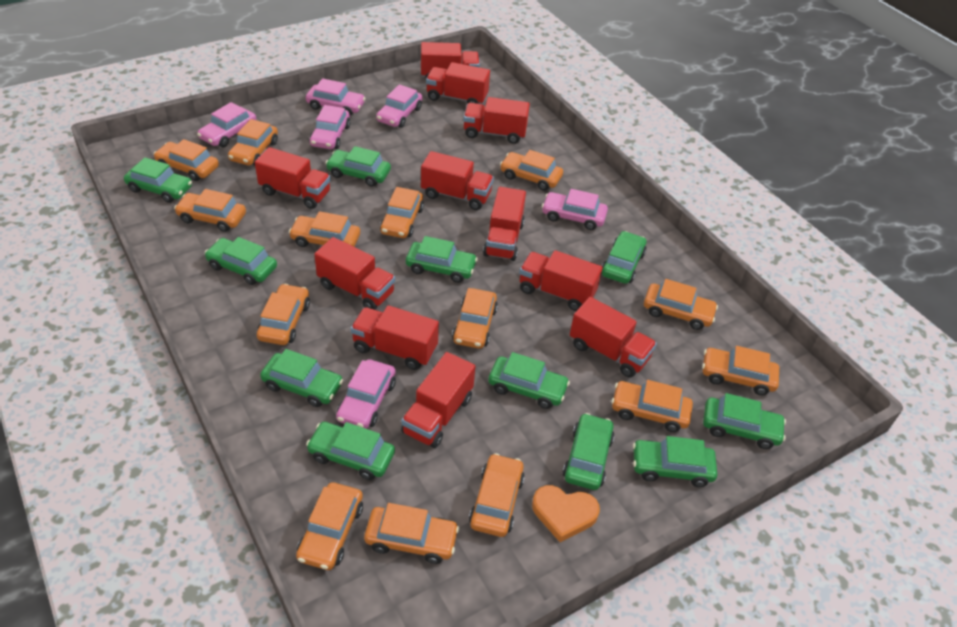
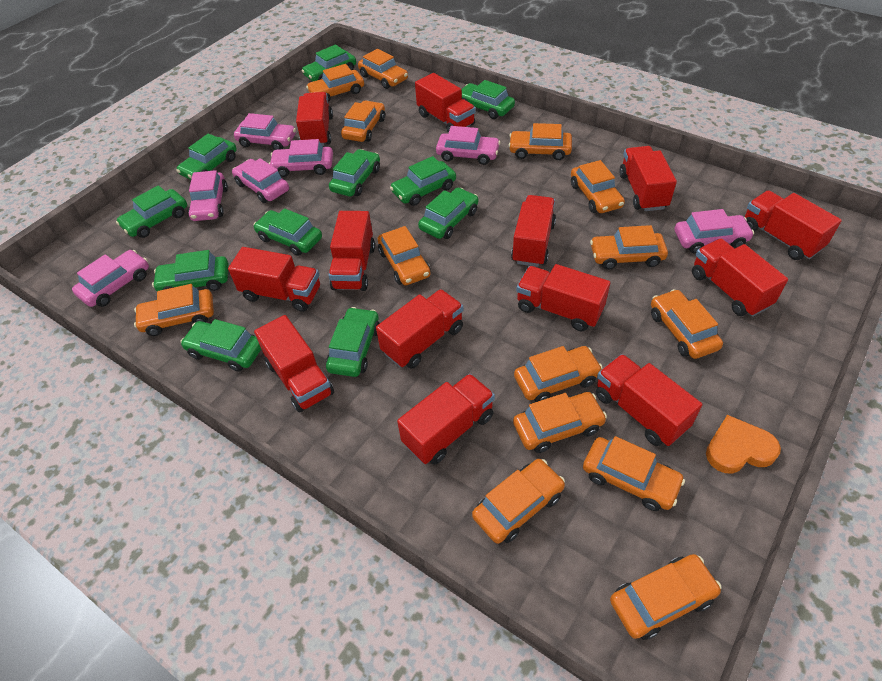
pink car: [197,102,256,147] [306,78,366,116] [310,105,351,149] [336,359,396,429] [376,85,422,128] [542,189,608,230] = 6 -> [72,250,149,307] [188,170,228,221] [232,158,289,203] [234,113,296,150] [269,139,333,177] [436,126,500,165] [675,209,754,253] = 7
red truck: [255,147,331,209] [314,237,395,310] [351,305,439,370] [401,352,475,448] [421,42,480,78] [421,151,494,210] [426,62,490,104] [463,97,530,144] [483,187,526,261] [519,250,602,311] [570,297,657,378] = 11 -> [228,247,320,312] [254,315,334,413] [296,92,333,146] [328,211,375,291] [376,289,463,369] [397,374,495,465] [415,73,476,133] [511,195,556,267] [516,264,610,331] [596,354,702,446] [619,146,677,211] [692,239,788,317] [745,190,842,260] = 13

